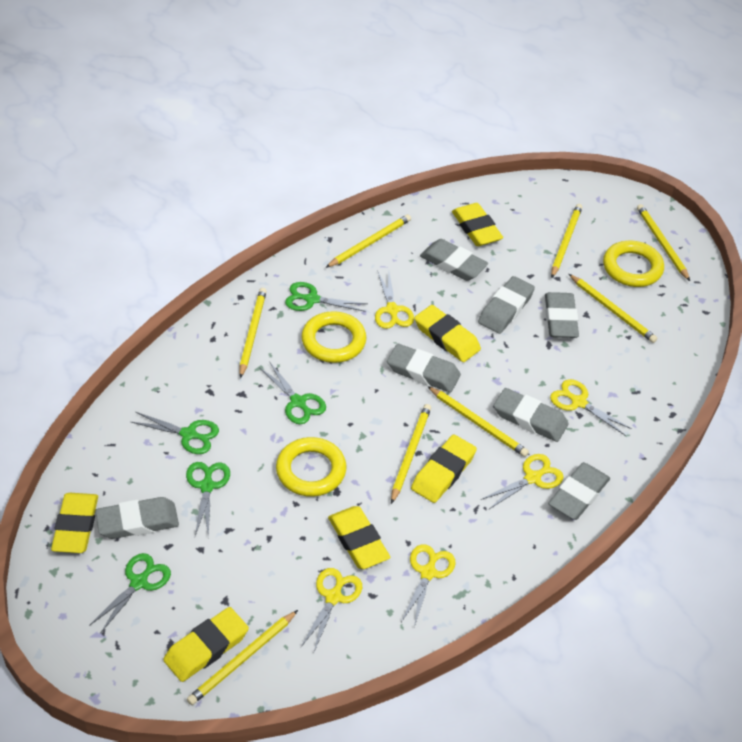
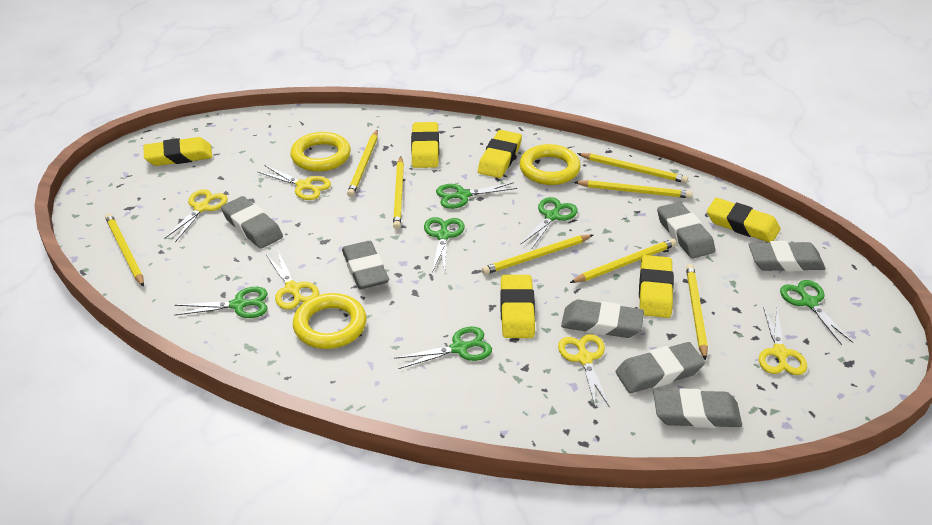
green scissors: [89,553,171,634] [131,412,219,454] [186,462,230,537] [260,361,326,424] [285,282,367,312] = 5 -> [174,287,268,318] [394,327,492,369] [424,217,465,272] [436,182,517,209] [521,197,578,248] [780,280,853,345] = 6

